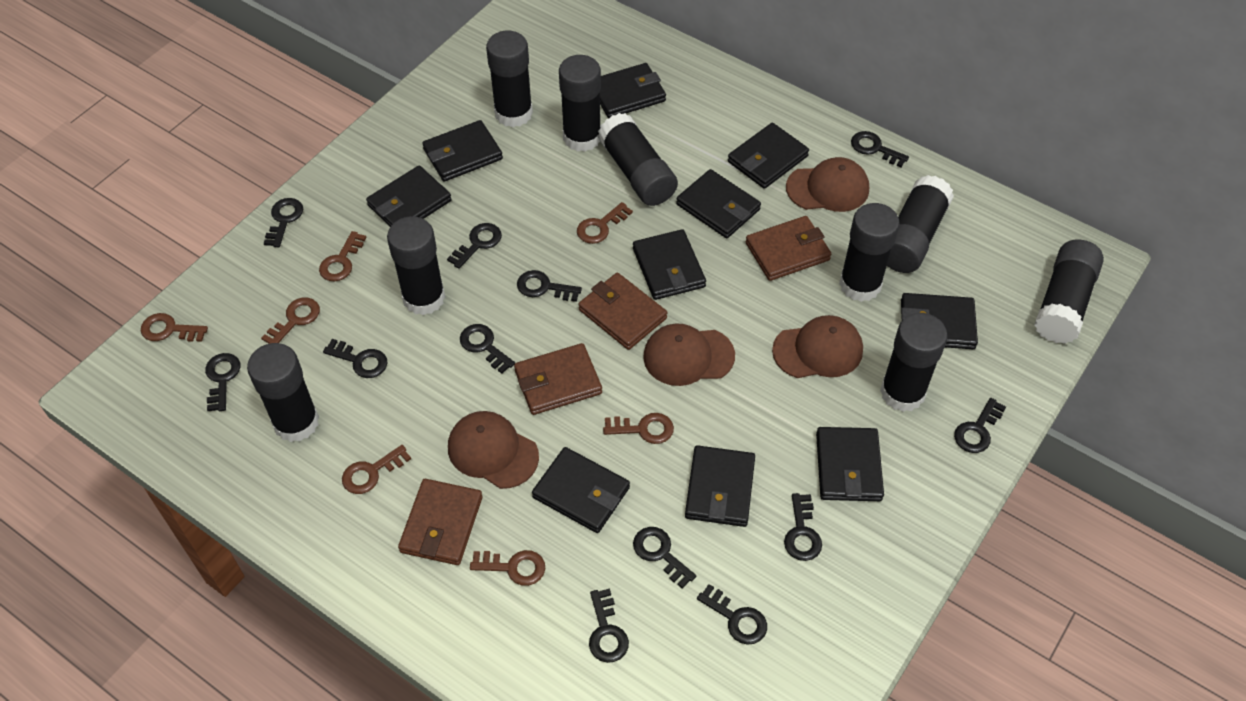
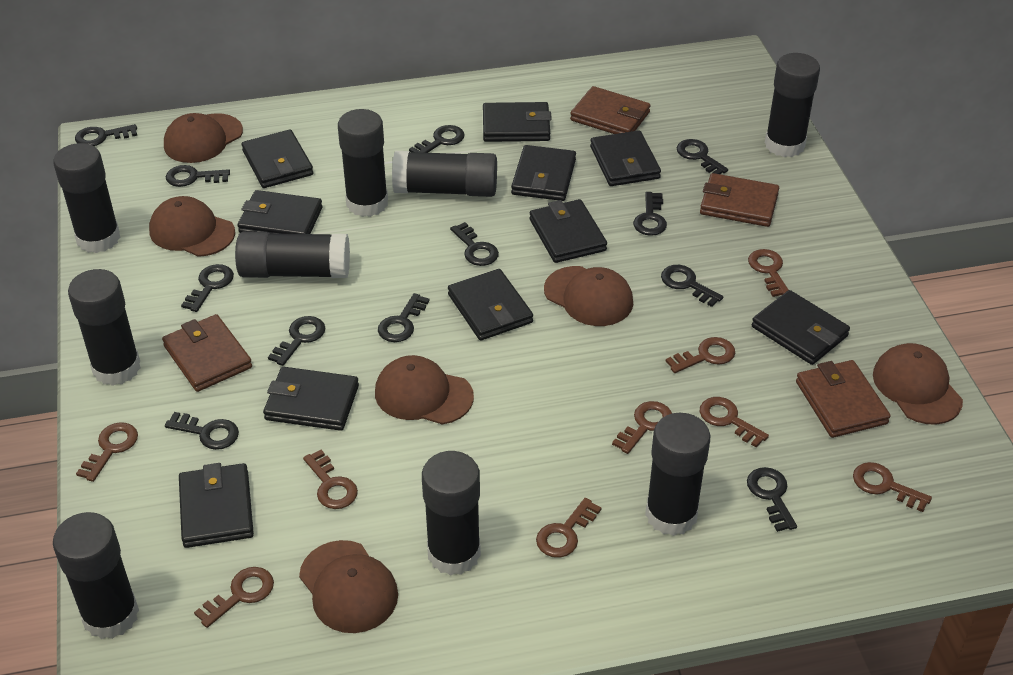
brown cap: [448,411,539,489] [643,323,735,386] [772,315,863,378] [786,157,869,212] = 4 -> [149,196,235,257] [164,113,243,163] [299,540,398,633] [375,355,474,425] [544,266,633,326] [873,343,963,425] = 6
brown key: [141,313,208,342] [261,297,320,344] [319,231,367,282] [342,445,411,494] [470,550,545,586] [577,202,633,244] [603,413,674,444] = 7 -> [76,422,138,482] [194,567,274,628] [303,450,358,509] [536,498,601,558] [612,401,672,454] [666,337,735,373] [699,397,769,448] [748,249,788,297] [853,462,932,512] = 9

